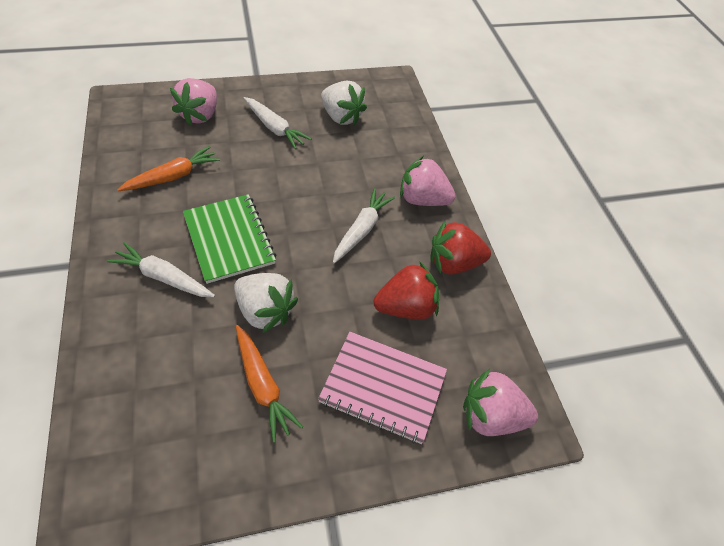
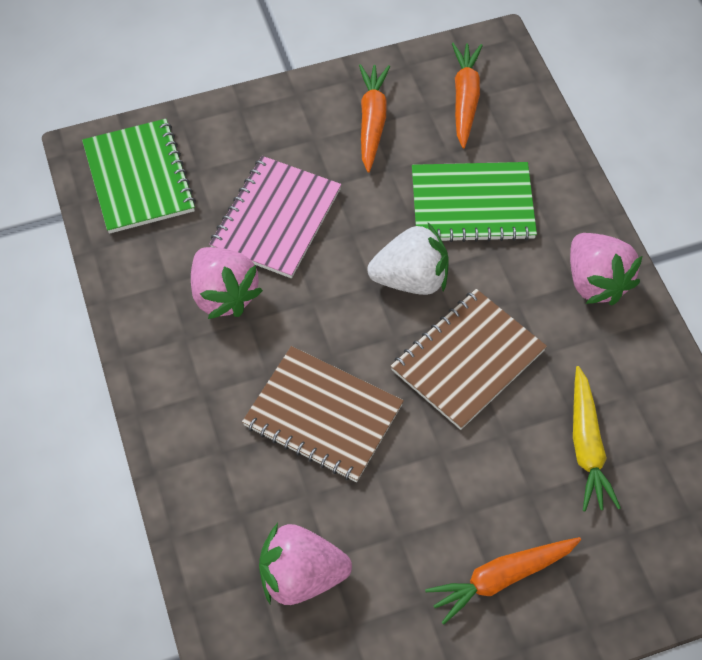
brown notebook: none = 0 -> [242,346,404,482] [391,289,547,430] = 2
green notebook: [183,194,276,284] = 1 -> [82,119,196,234] [412,162,537,242] = 2
orange carrot: [117,146,220,191] [236,325,303,443] = 2 -> [359,64,390,173] [425,537,581,625] [452,42,483,148] = 3
red strawberry: [373,261,439,320] [430,220,491,275] = 2 -> none = 0
white carrot: [107,242,215,297] [244,97,312,149] [333,188,395,264] = 3 -> none = 0
white strawberry: [234,273,298,333] [321,81,367,125] = 2 -> [367,223,449,295] = 1
yellow carrot: none = 0 -> [573,366,621,511] = 1

